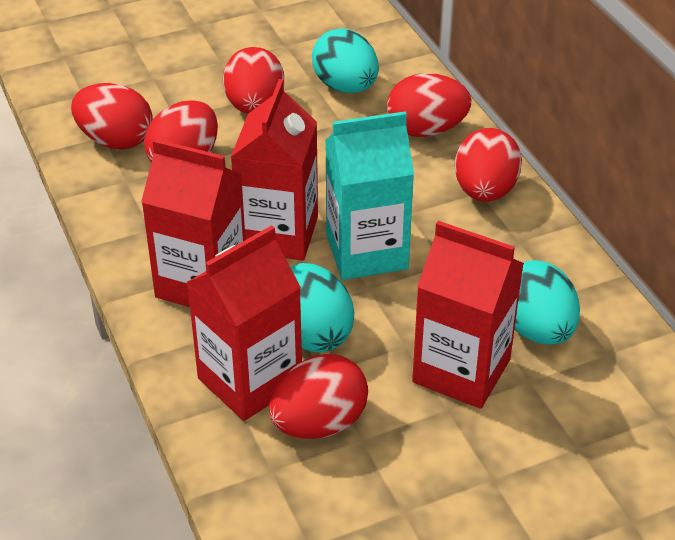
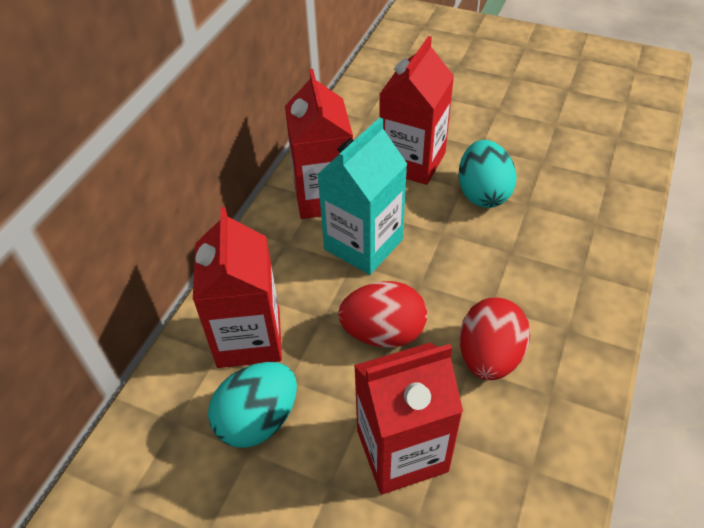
red egg: [71,83,153,150] [144,100,218,162] [223,47,284,114] [269,354,368,439] [387,73,472,137] [455,128,522,202] = 6 -> [338,281,427,347] [460,298,530,380] = 2
turquoise egg: [290,263,354,352] [312,28,379,93] [515,260,580,345] = 3 -> [208,362,297,448] [458,140,517,208] = 2

